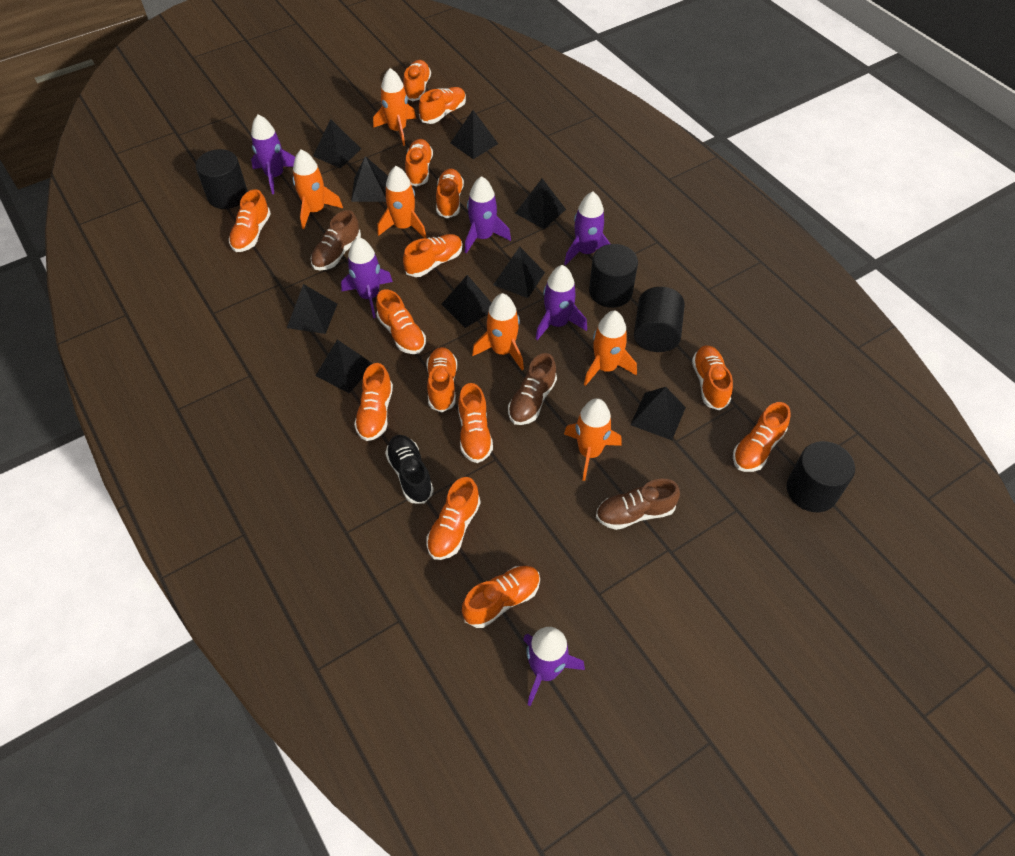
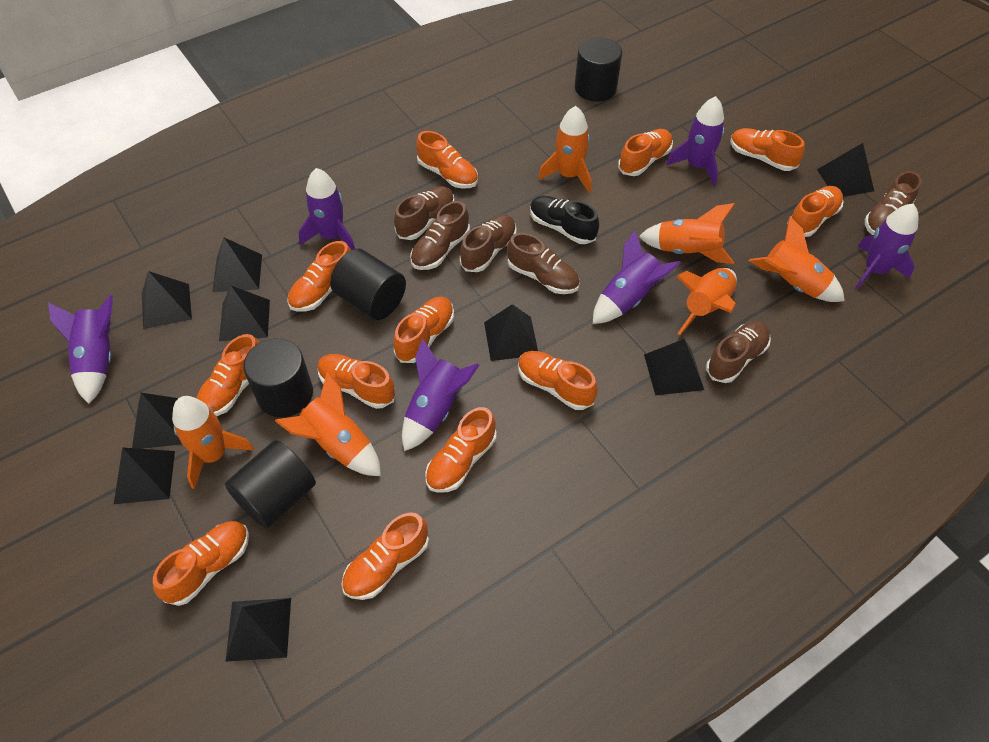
brown shoe: [311,210,361,270] [508,353,557,425] [596,479,680,530] = 3 -> [394,186,454,240] [410,201,470,270] [460,215,517,272] [507,233,580,294] [706,321,771,383] [865,171,921,235] = 6
orange shoe: [229,189,271,252] [354,363,393,441] [376,289,426,354] [403,60,431,101] [403,234,463,277] [405,139,433,186] [419,87,466,124] [426,347,457,412] [426,477,480,560] [436,169,464,218] [458,383,493,463] [462,566,540,628] [692,345,733,410] [733,402,790,472] = 14 -> [153,521,249,606] [196,334,260,416] [287,241,351,312] [318,354,395,409] [341,512,429,600] [394,297,454,363] [416,131,478,189] [425,407,496,493] [518,351,598,410] [618,129,673,176] [730,128,805,171] [787,186,843,237] = 12

